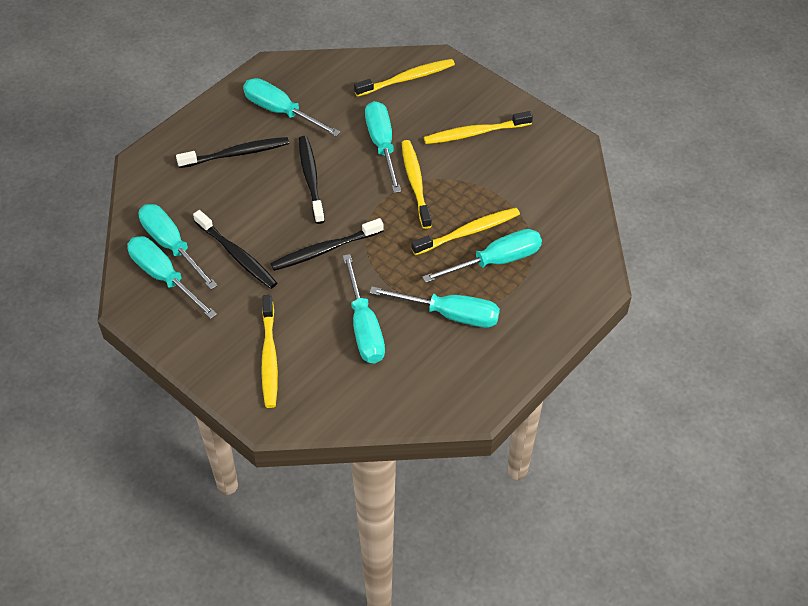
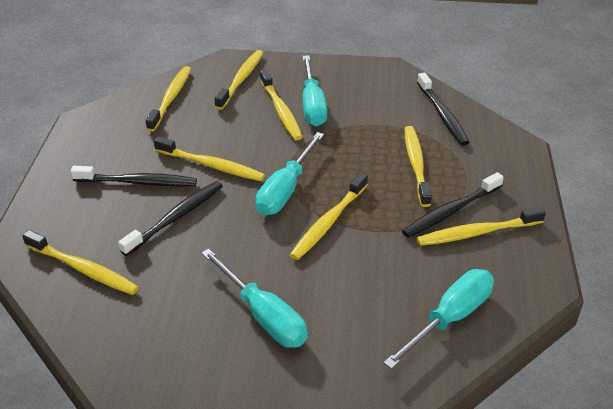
turquoise screwdriver: [127,236,217,319] [139,204,218,290] [243,78,341,137] [343,254,385,363] [365,101,401,193] [369,286,500,328] [422,229,542,283] = 7 -> [201,249,308,348] [255,132,324,215] [302,55,327,126] [383,269,494,369] = 4
yellow toothbrush: [261,295,278,408] [354,59,455,97] [402,140,432,229] [411,208,520,255] [424,111,533,144] = 5 -> [22,230,139,295] [145,66,191,132] [154,136,265,181] [215,50,263,110] [260,69,303,140] [290,173,368,260] [405,126,432,207] [417,207,546,246] = 8

